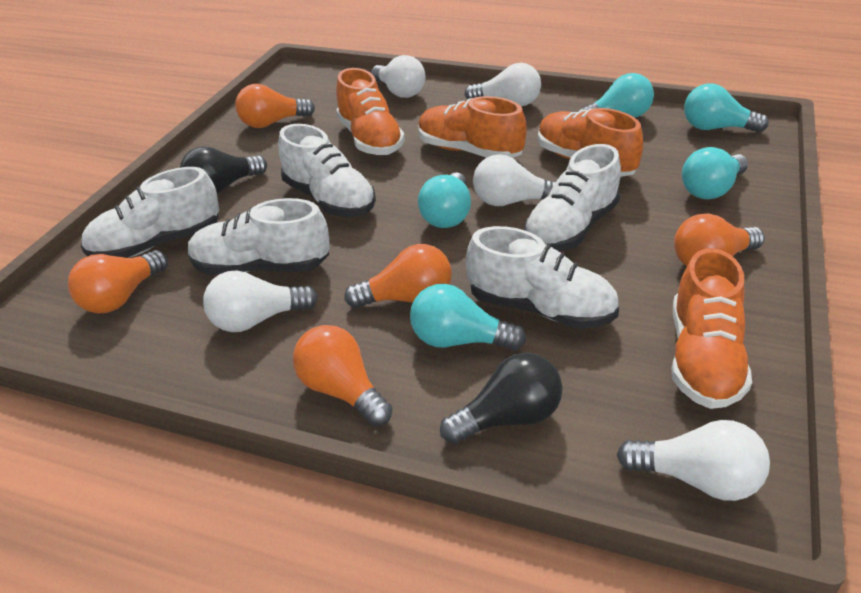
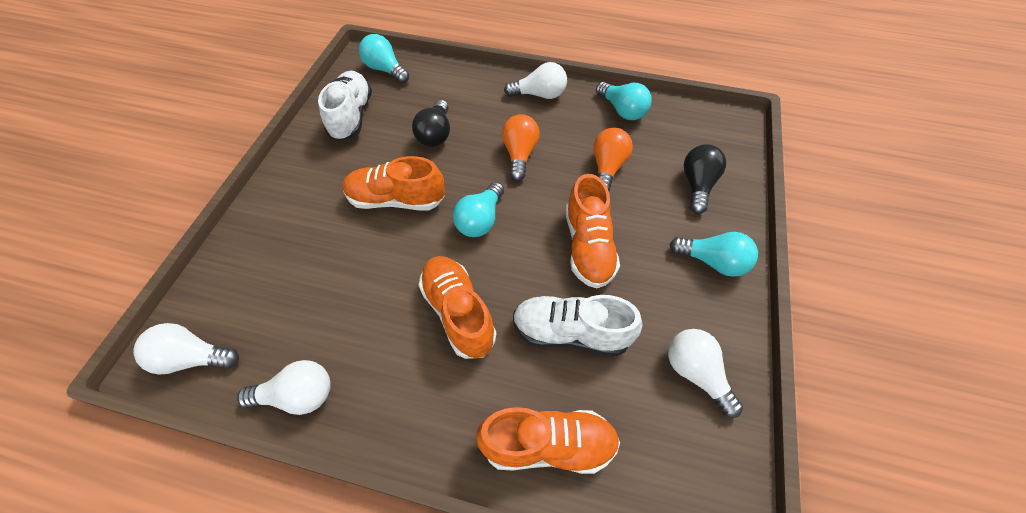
orange light bulb: [68,250,168,313] [235,84,315,128] [293,325,392,427] [344,244,452,308] [674,213,765,266] = 5 -> [502,114,540,181] [593,128,633,191] = 2
turquoise light bulb: [410,284,526,351] [418,173,471,228] [578,73,654,118] [682,147,748,199] [684,83,769,133] = 5 -> [359,34,409,83] [453,182,504,237] [596,82,652,120] [670,232,758,277] = 4
white light bulb: [203,270,318,332] [371,55,426,98] [464,63,541,106] [473,154,555,206] [617,420,770,501] = 5 -> [133,323,239,375] [237,360,331,415] [504,62,567,99] [668,329,743,418] = 4
white shoe: [81,167,219,258] [188,198,330,275] [278,124,376,217] [466,226,619,329] [524,144,621,251] = 5 -> [318,71,372,141] [513,295,643,356] = 2

